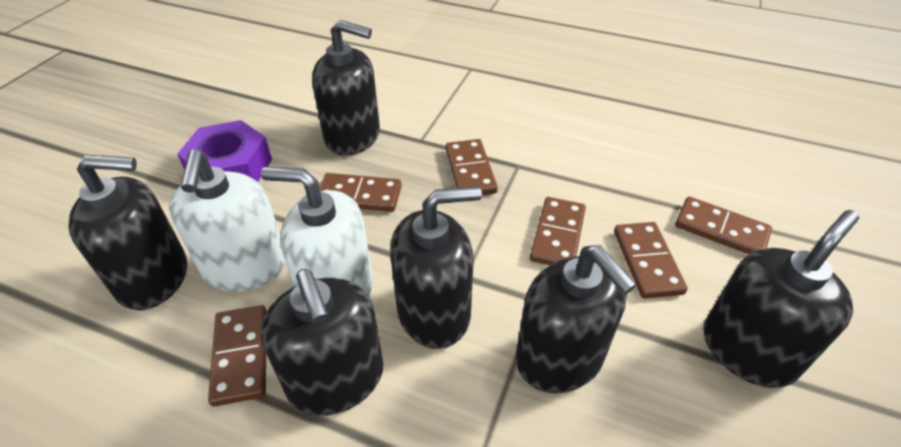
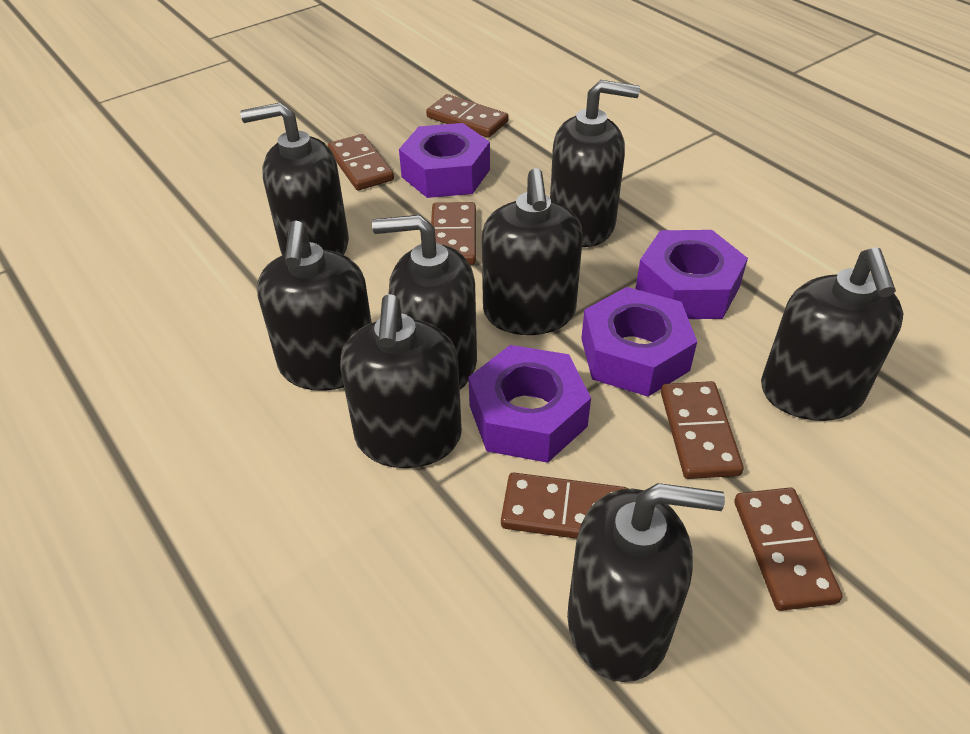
black soap dispenser: [68,155,187,310] [260,269,383,416] [312,20,380,156] [390,186,482,349] [516,245,637,393] [704,210,859,388] = 6 -> [240,102,349,255] [257,220,372,391] [340,294,462,468] [372,215,477,390] [482,168,583,335] [550,80,640,247] [567,483,725,682] [761,247,904,421] = 8
purple nut: [177,120,272,182] = 1 -> [399,123,490,198] [468,345,591,463] [581,287,697,397] [636,230,748,319] = 4
white soap dispenser: [169,150,285,292] [261,167,373,296] = 2 -> none = 0

